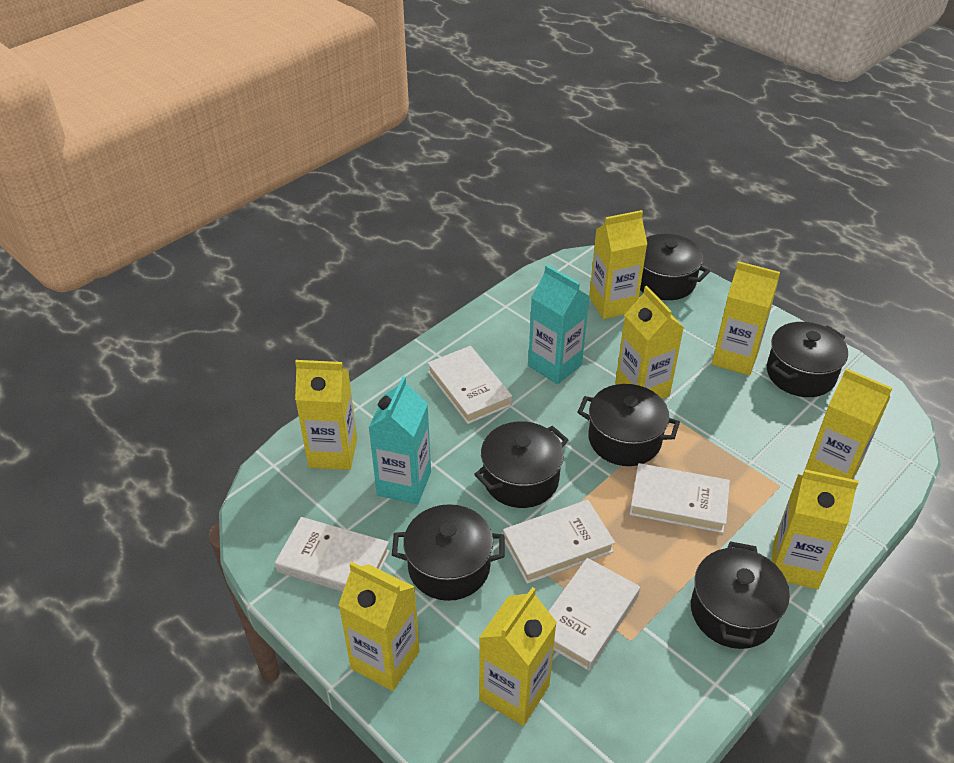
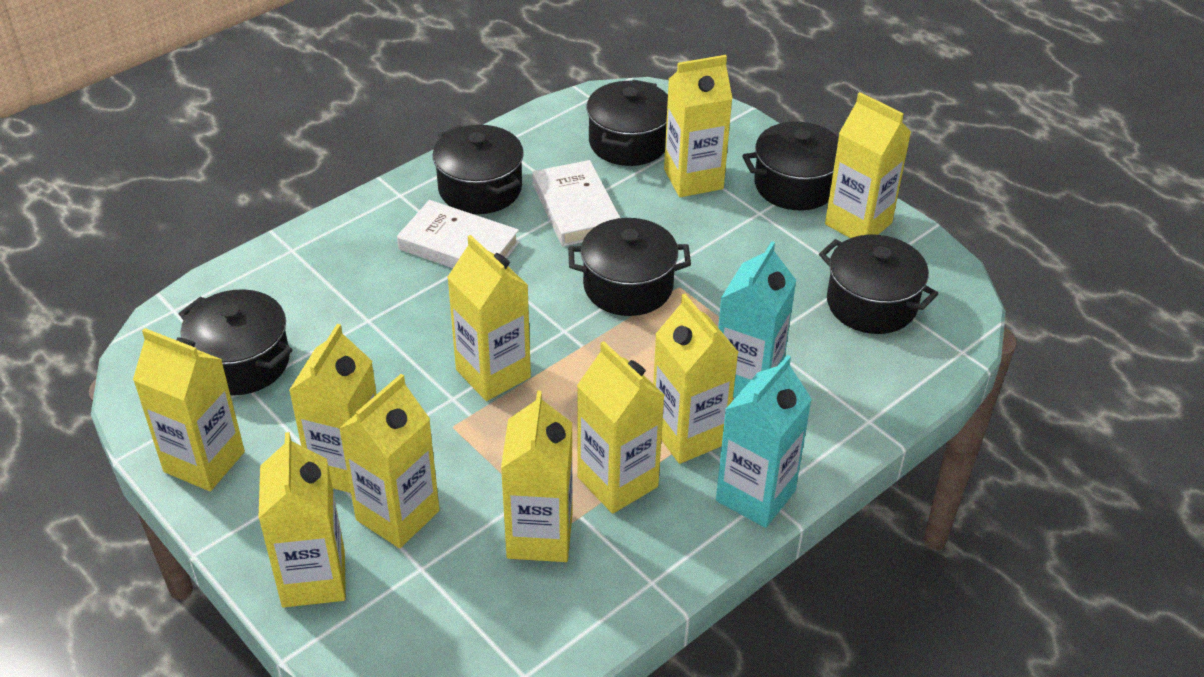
white book: [275,517,390,592] [428,346,512,424] [503,500,615,584] [548,558,640,671] [629,463,730,533] = 5 -> [397,200,519,268] [532,160,620,246] = 2
yellow carton: [295,360,357,470] [338,562,420,691] [479,587,557,726] [589,210,647,319] [615,286,684,399] [712,261,780,376] [772,469,859,589] [805,368,892,479] = 8 -> [133,328,245,491] [258,432,346,607] [289,324,377,493] [339,374,440,548] [447,235,531,401] [501,391,573,562] [577,341,665,514] [653,294,738,464] [664,55,733,197] [825,92,911,238] = 10

